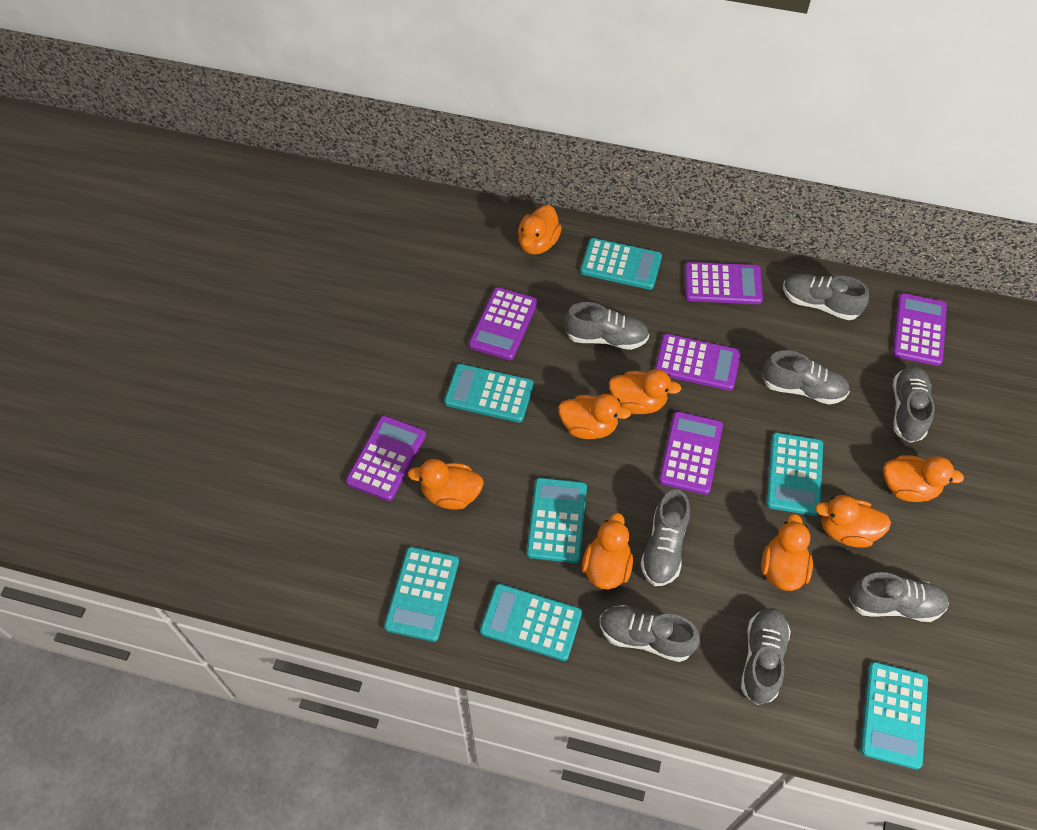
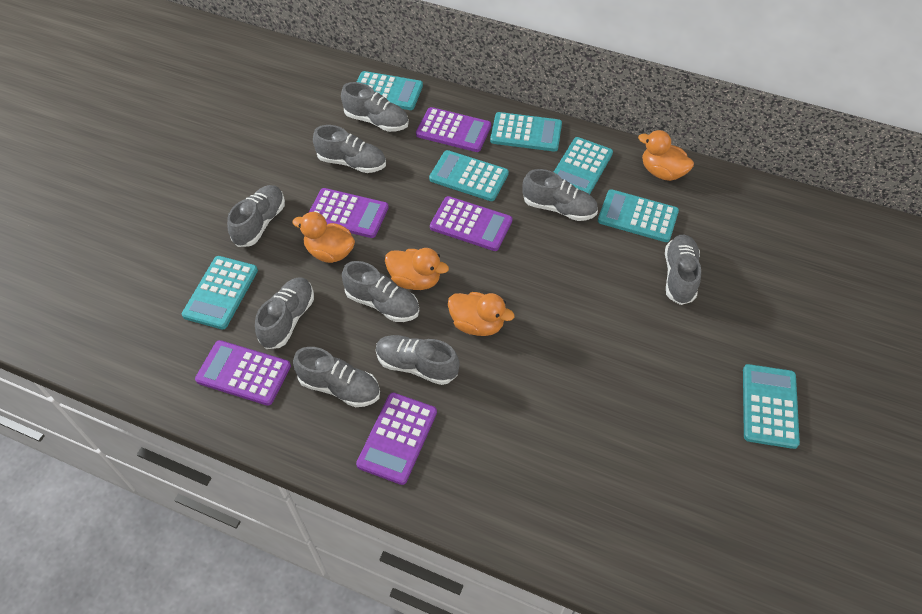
grey shoe: [565,302,649,350] [600,605,700,662] [640,489,690,586] [741,608,791,705] [762,350,850,405] [783,273,869,320] [849,572,949,622] [893,366,935,443] = 8 -> [227,185,285,247] [255,277,314,349] [293,347,380,407] [313,125,386,173] [341,82,409,132] [342,261,419,322] [376,335,460,385] [522,169,598,221] [665,235,701,305] = 9
orange duck: [408,459,484,510] [518,205,562,255] [558,394,631,439] [582,513,633,589] [609,369,681,414] [761,514,813,591] [815,495,891,548] [883,455,964,502] = 8 -> [292,212,355,263] [385,248,449,290] [448,292,515,336] [638,130,694,181] = 4
purple calculator: [346,416,426,501] [469,287,538,360] [655,334,741,391] [659,411,723,495] [684,262,763,304] [893,293,947,366] = 6 -> [195,340,291,406] [309,188,389,238] [356,393,437,485] [416,107,491,152] [430,196,513,251] = 5

